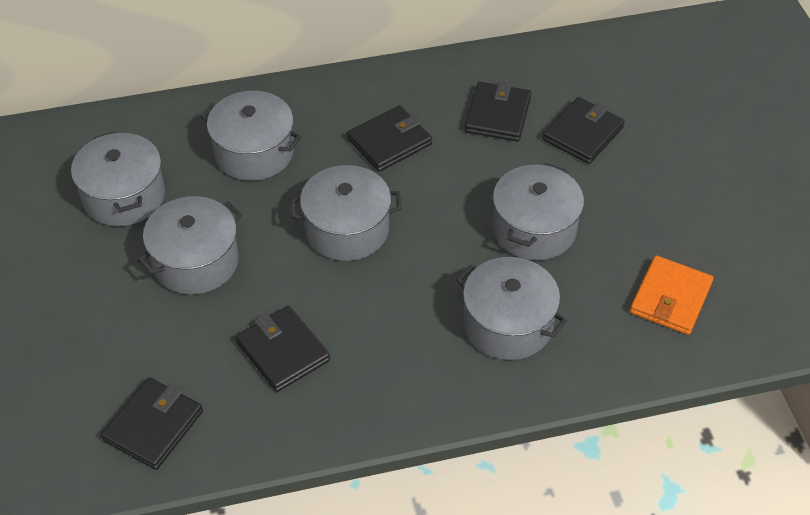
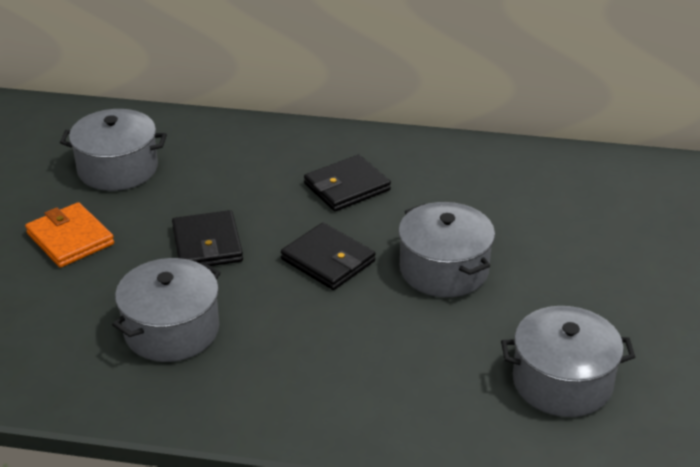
black wallet: [101,377,203,470] [236,306,330,392] [347,105,432,172] [465,82,531,142] [543,97,625,164] = 5 -> [172,210,243,266] [281,223,376,290] [304,155,391,211] = 3
grey pot: [71,131,165,226] [138,196,242,295] [201,91,302,181] [290,165,402,261] [457,257,567,360] [492,163,584,260] = 6 -> [60,109,167,191] [112,258,221,362] [398,202,495,297] [501,306,635,417] = 4

